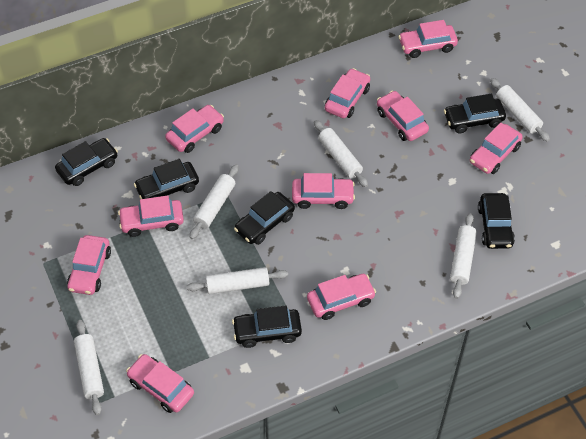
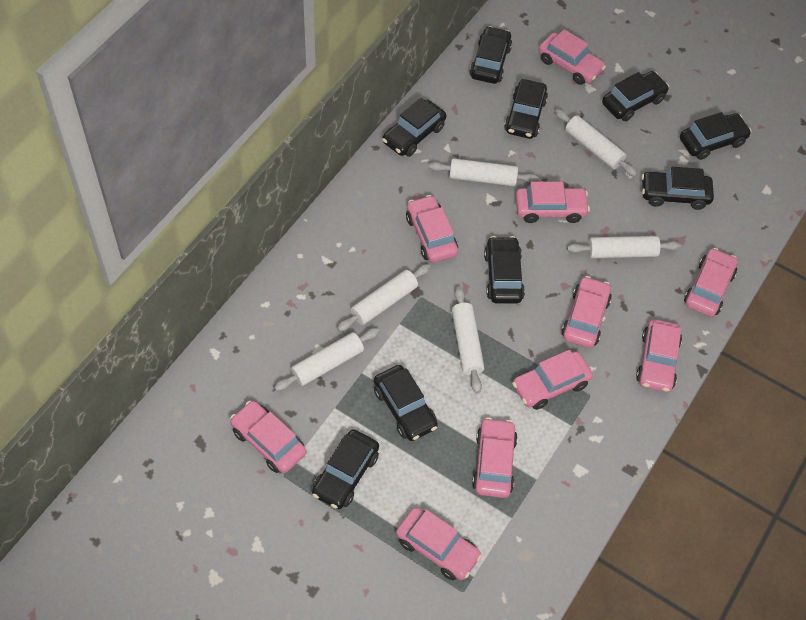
black car: [55,138,118,186] [134,159,199,199] [232,306,302,348] [234,191,295,245] [444,94,506,133] [478,193,515,249] = 6 -> [312,429,379,510] [374,365,438,441] [382,98,446,157] [469,26,512,84] [484,236,525,303] [504,79,548,139] [602,71,669,121] [641,167,714,210] [680,112,752,160] = 9

